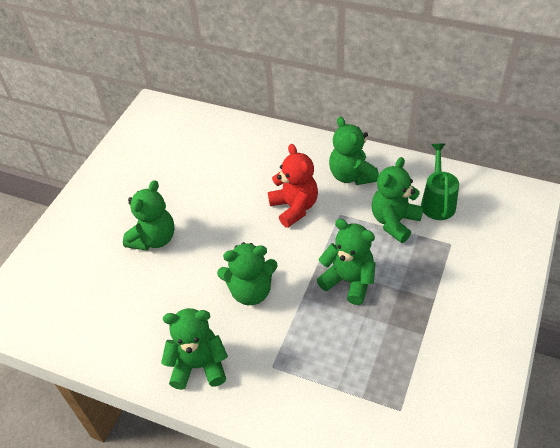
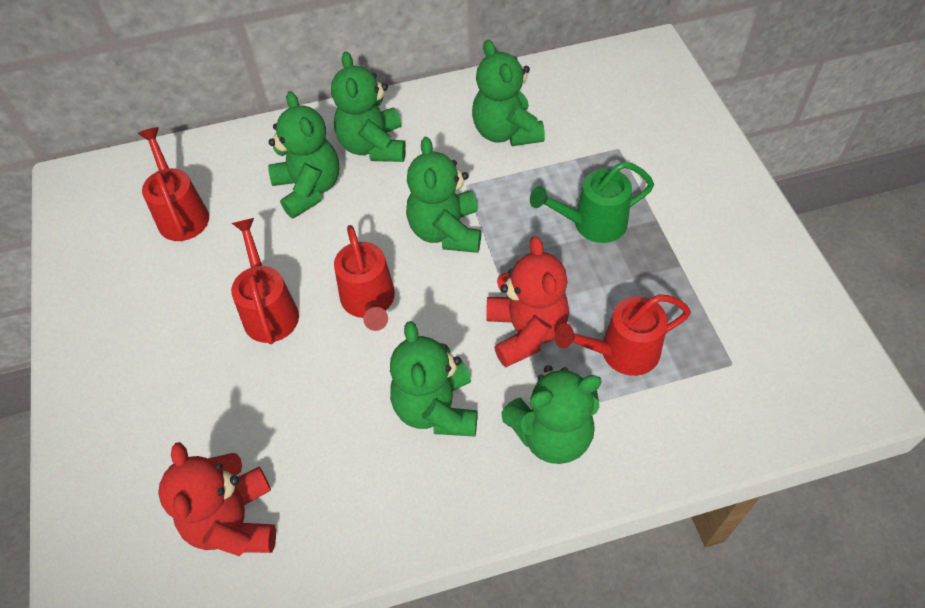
red teddy bear: [268,144,318,228] = 1 -> [158,442,276,556] [486,236,569,368] = 2
red watering can: none = 0 -> [138,127,209,241] [231,218,299,344] [334,225,395,331] [555,294,691,376] = 4

